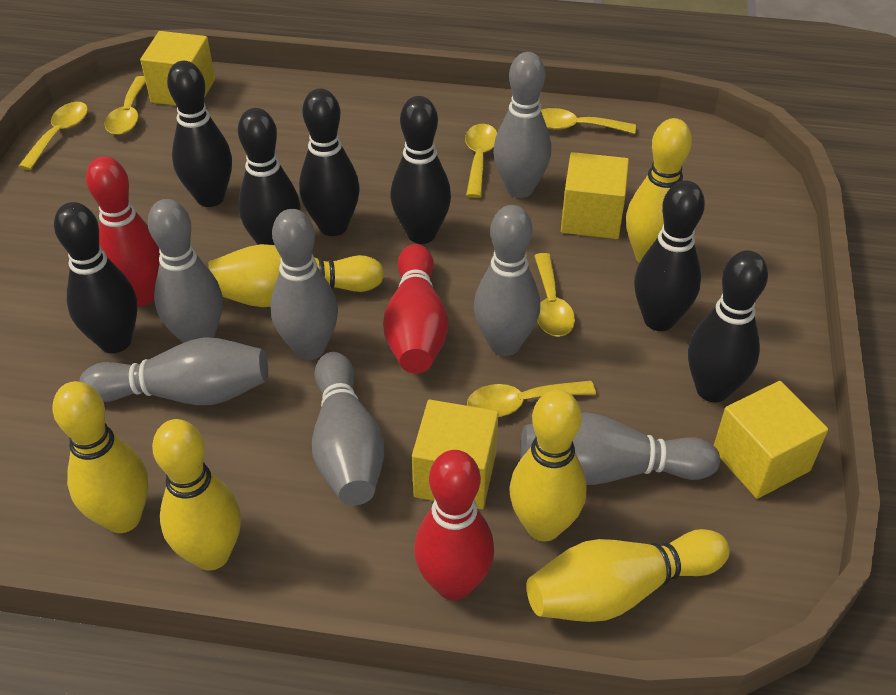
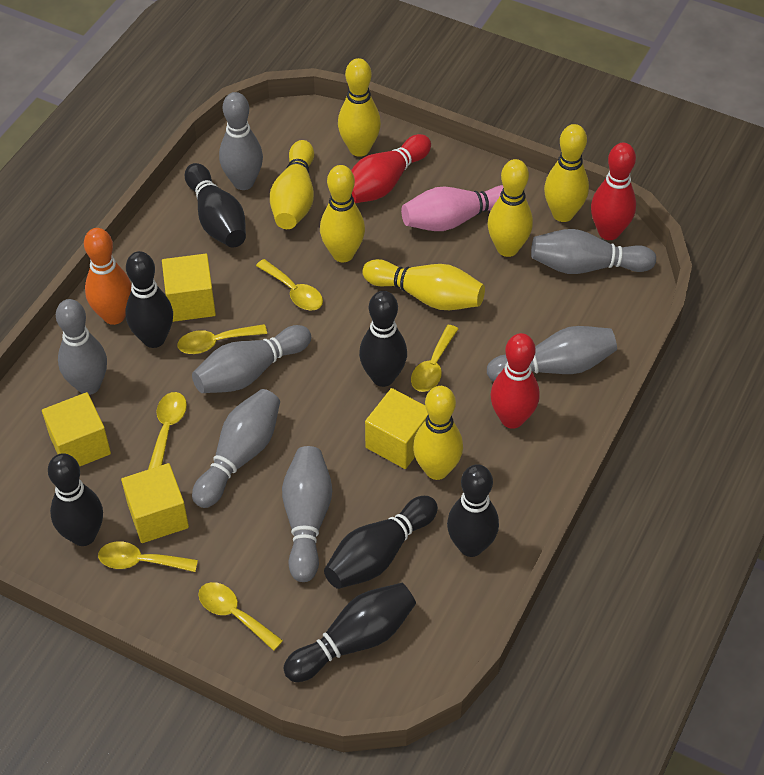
orange bowling pin: none = 0 -> [84,228,132,325] = 1
pink bowling pin: none = 0 -> [401,185,503,231] = 1
yellow bowling pin: [52,381,148,533] [152,419,241,570] [208,244,384,307] [510,390,587,541] [526,529,730,622] [626,118,692,263] = 6 -> [270,140,314,229] [320,165,365,262] [338,58,381,157] [363,259,485,310] [413,386,463,480] [488,159,533,257] [544,124,589,222] = 7

